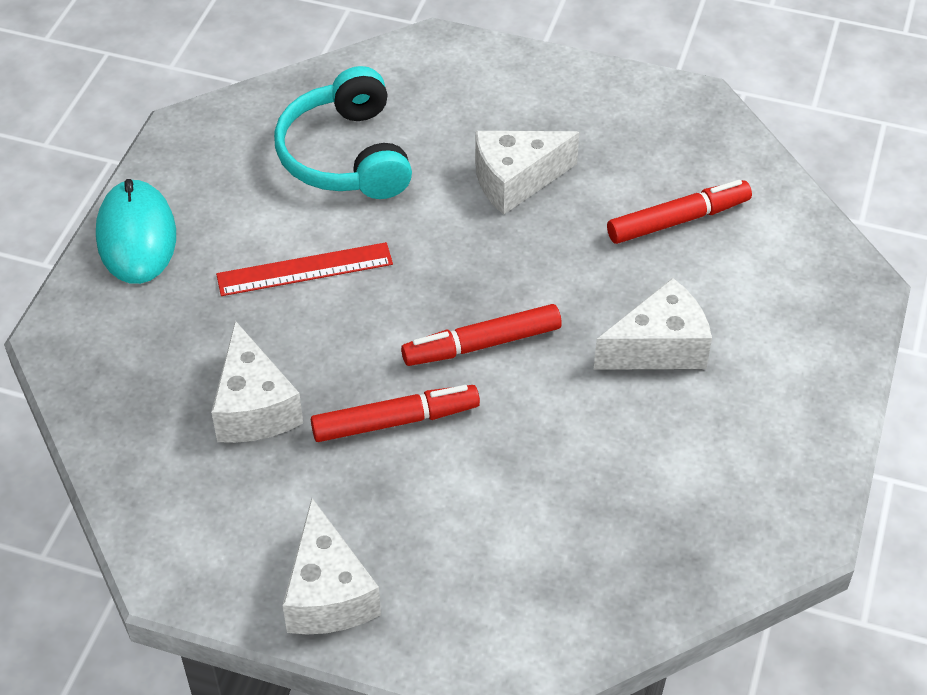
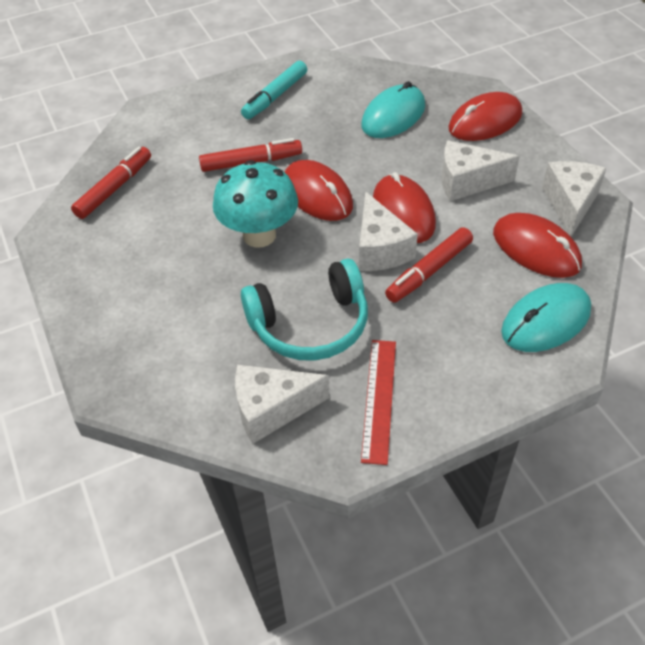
red mouse: none = 0 -> [285,160,353,221] [373,172,436,243] [449,92,522,141] [493,213,582,278] = 4
turquoise marker: none = 0 -> [241,61,307,119] = 1
turquoise mouse: [96,179,176,284] = 1 -> [361,81,425,138] [501,283,591,352] = 2
turquoise mushroom: none = 0 -> [213,160,298,248] = 1

